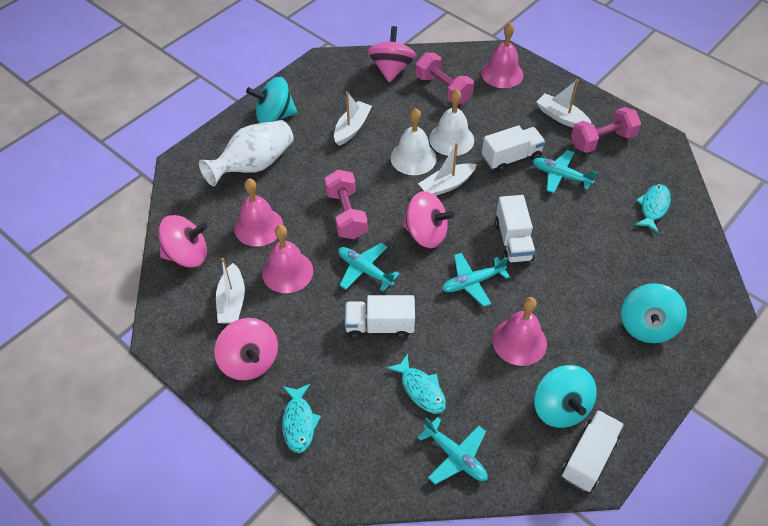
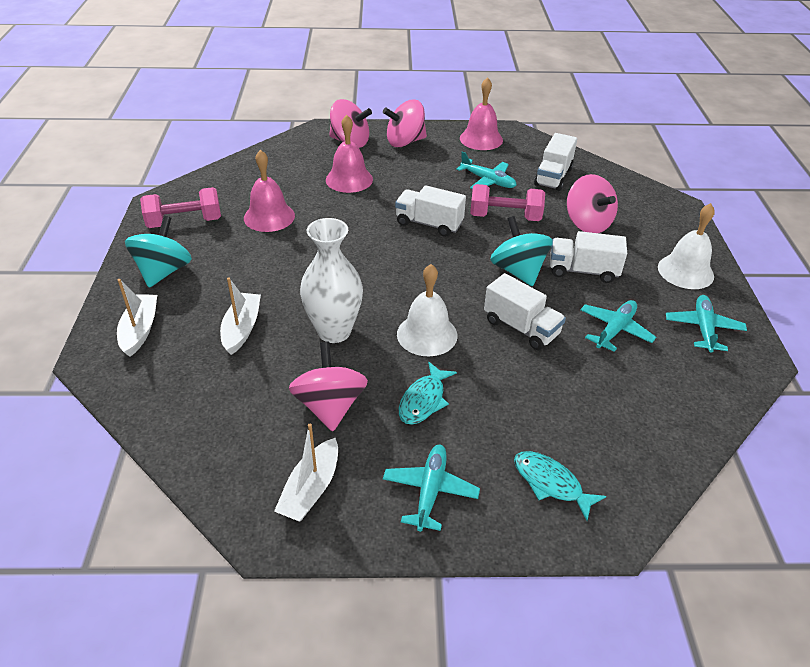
pink bell: [234,179,284,247] [262,225,313,293] [481,23,523,88] [492,297,547,366] = 4 -> [244,150,295,232] [326,115,373,193] [460,77,503,150] = 3
pink dumbbell: [325,170,368,239] [415,53,474,104] [571,107,641,153] = 3 -> [140,187,221,228] [470,184,545,221] = 2
turquoise fish: [282,384,321,453] [386,353,446,414] [635,184,671,233] = 3 -> [399,362,457,425] [514,451,606,521] = 2
turquoise spinning top: [246,77,297,123] [534,365,596,428] [621,283,687,343] = 3 -> [125,216,192,288] [490,216,553,286] = 2
white boat: [216,258,245,324] [334,91,372,146] [418,142,477,196] [536,79,592,128] = 4 -> [117,279,157,357] [220,277,261,355] [274,424,338,521] = 3

